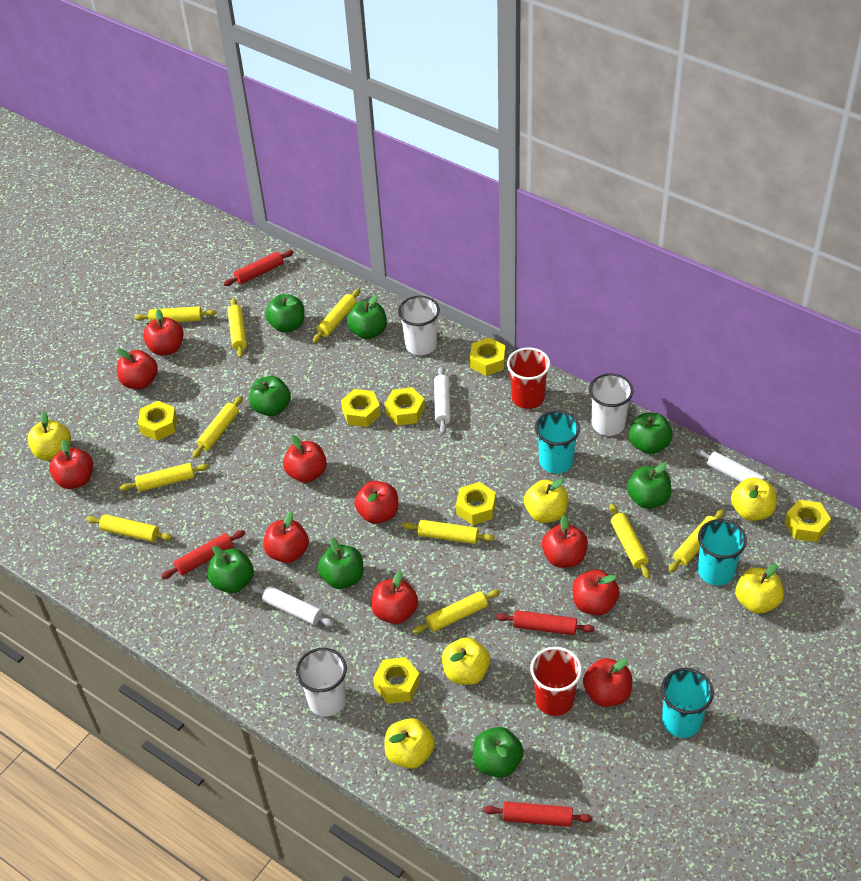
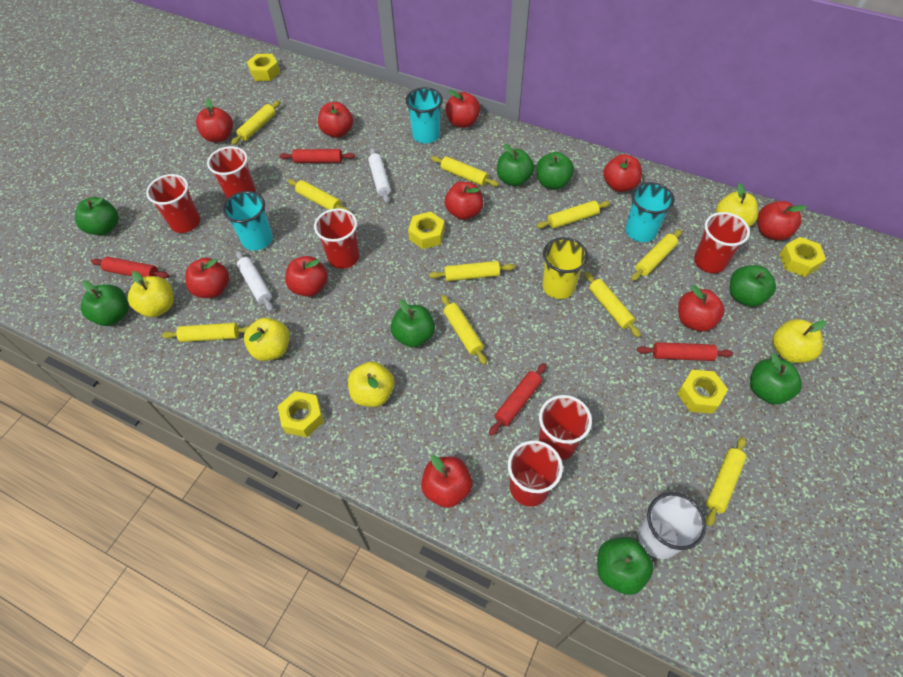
red cup: [507,347,550,409] [530,647,582,716] = 2 -> [146,174,200,233] [207,146,256,199] [314,208,359,269] [508,440,563,507] [539,395,592,460] [694,212,750,273] = 6
white cup: [296,648,347,716] [398,296,440,355] [589,373,633,436] = 3 -> [638,492,706,559] = 1
white rolling pin: [251,585,334,627] [434,366,451,434] [695,449,778,494] = 3 -> [236,251,273,311] [368,148,391,203] = 2
yellow apple: [27,412,71,460] [385,718,435,769] [442,637,490,685] [524,478,568,523] [731,478,777,521] [735,564,784,614] = 6 -> [128,271,174,317] [244,318,290,361] [348,361,394,407] [716,183,758,227] [773,319,826,363] = 5
yellow cup: none = 0 -> [542,237,588,299] = 1
yellow nut: [138,401,177,441] [341,389,381,427] [373,657,420,704] [385,387,425,426] [456,482,496,525] [470,337,505,376] [784,500,831,542] = 7 -> [247,54,280,81] [278,391,324,437] [408,212,445,249] [677,370,728,414] [779,237,826,277] = 5

